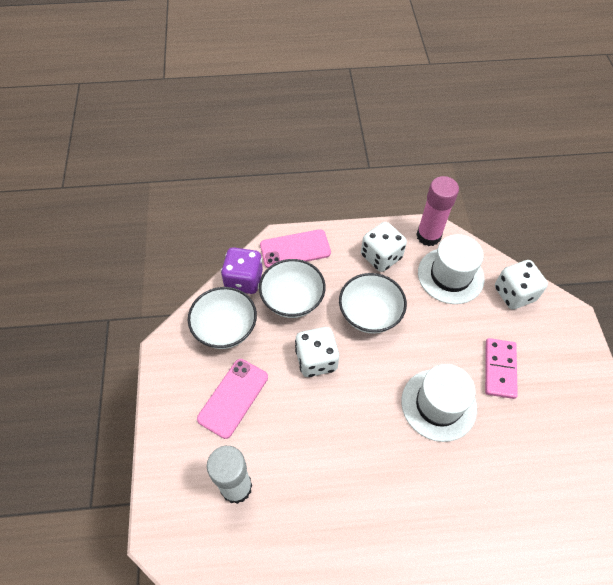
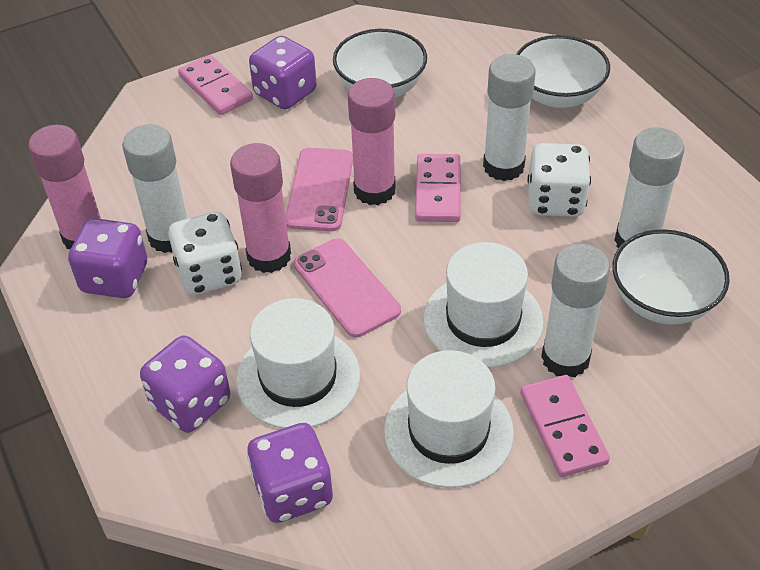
pink domino: [485,338,518,399] = 1 -> [178,55,253,115] [415,154,461,222] [520,375,610,477] = 3
pink glue stick: [416,176,459,246] = 1 -> [28,125,101,249] [230,143,291,273] [348,78,395,205] = 3
purple dice: [221,247,263,294] = 1 -> [68,218,147,298] [140,335,230,433] [247,423,333,523] [249,36,317,110] = 4
white dice: [295,327,339,377] [361,222,407,272] [495,260,548,310] = 3 -> [168,211,242,295] [527,143,591,217] = 2
white glue stick: [207,446,252,504] = 1 -> [122,124,188,253] [483,54,536,181] [541,244,610,377] [614,127,685,248] = 4
white hat: [401,364,477,442] [418,234,485,304] = 2 -> [236,298,360,428] [384,350,514,488] [424,242,544,368] = 3

